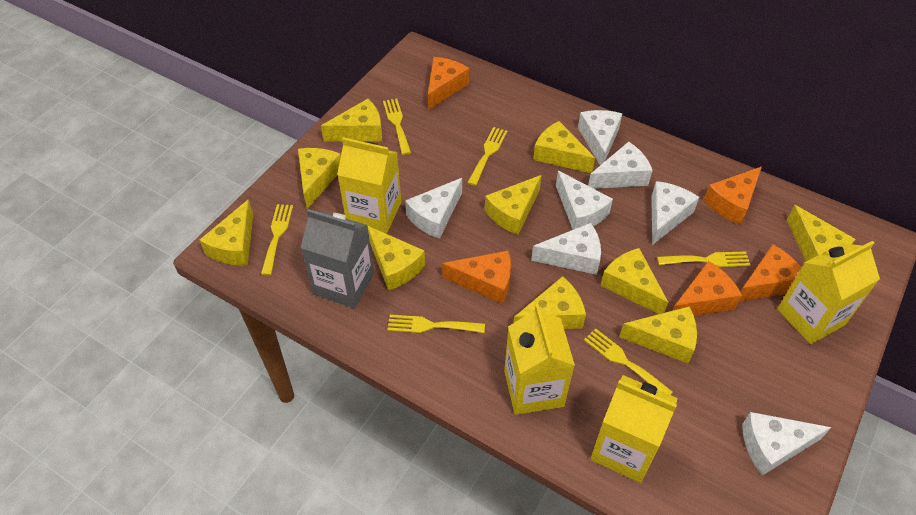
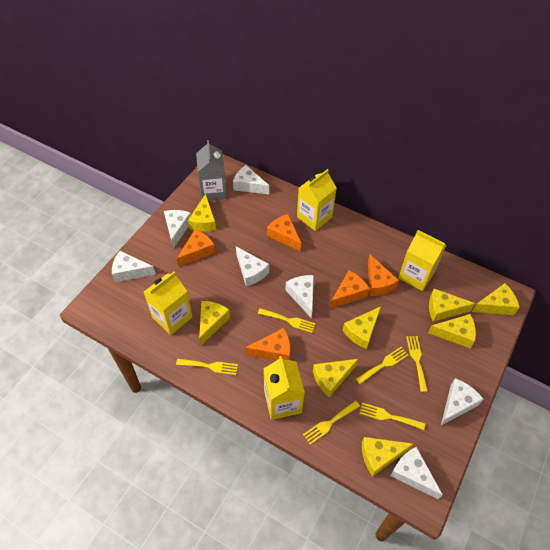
yellow cheese: [199,199,253,266] [298,148,341,209] [321,99,382,142] [367,226,425,291] [485,175,542,235] [514,276,586,329] [533,121,595,173] [600,248,668,314] [619,306,697,363] [787,205,856,261] = 10 -> [188,194,216,232] [199,301,230,346] [313,359,358,398] [343,307,381,349] [362,437,413,477] [428,314,476,348] [429,289,475,322] [472,283,520,315] = 8

